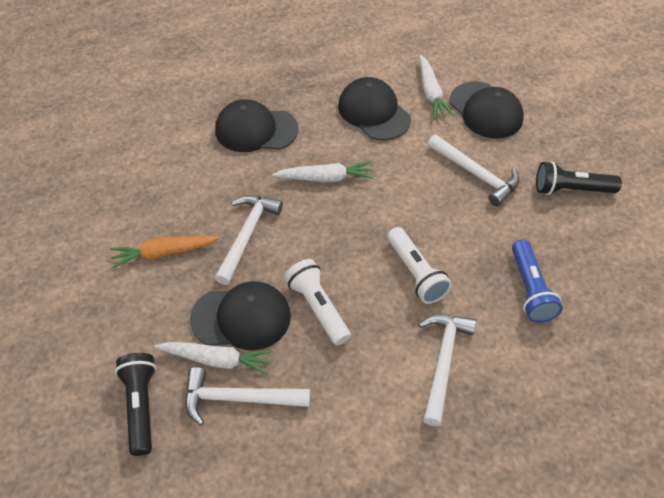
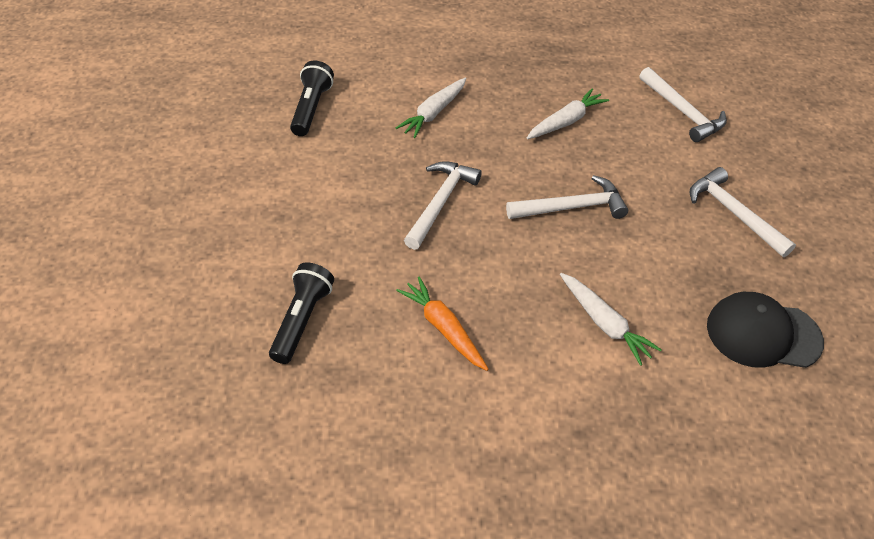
black cap: [190,281,291,350] [215,99,298,152] [338,77,411,140] [450,81,524,139] = 4 -> [707,292,824,368] = 1
blue flashlight: [512,240,563,323] = 1 -> none = 0
white flashlight: [285,259,351,345] [387,227,452,304] = 2 -> none = 0

